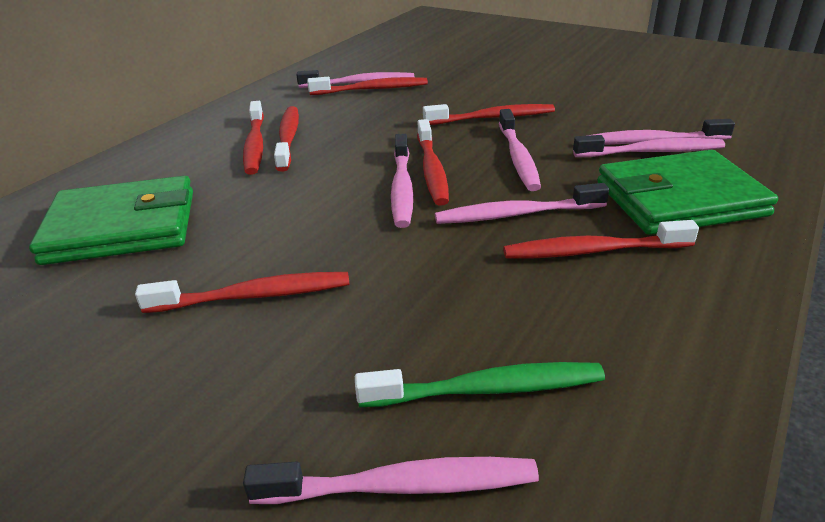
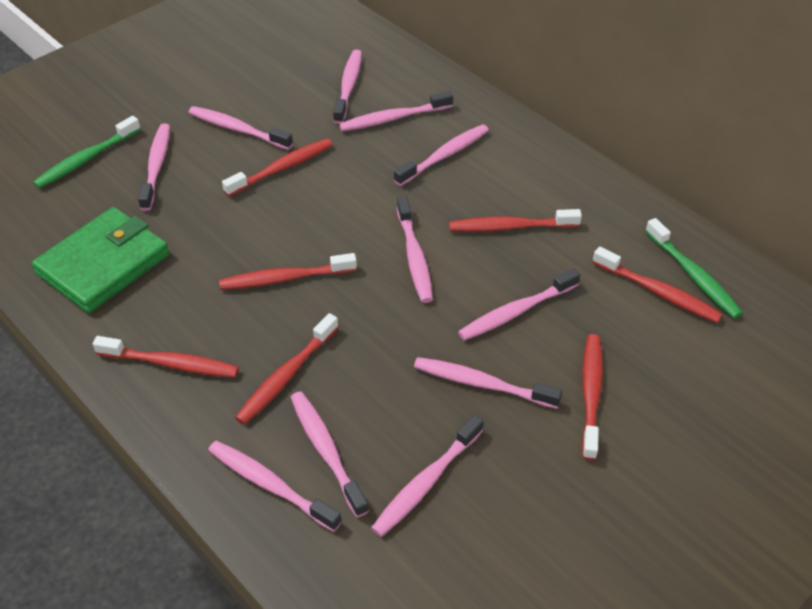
green toothbrush: [355,362,605,407] = 1 -> [33,116,141,188] [645,218,743,318] = 2
green wallet: [29,176,193,265] [597,150,778,235] = 2 -> [32,207,170,313] = 1
pink toothbrush: [243,457,539,504] [297,70,414,88] [391,134,413,228] [435,183,609,224] [499,109,541,191] [573,135,725,157] [587,119,735,145] = 7 -> [138,124,170,211] [188,106,293,150] [208,441,342,532] [290,391,369,517] [333,50,362,124] [339,91,453,131] [371,415,484,537] [394,124,489,186] [397,196,433,303] [414,357,562,409] [458,269,580,340] = 11

